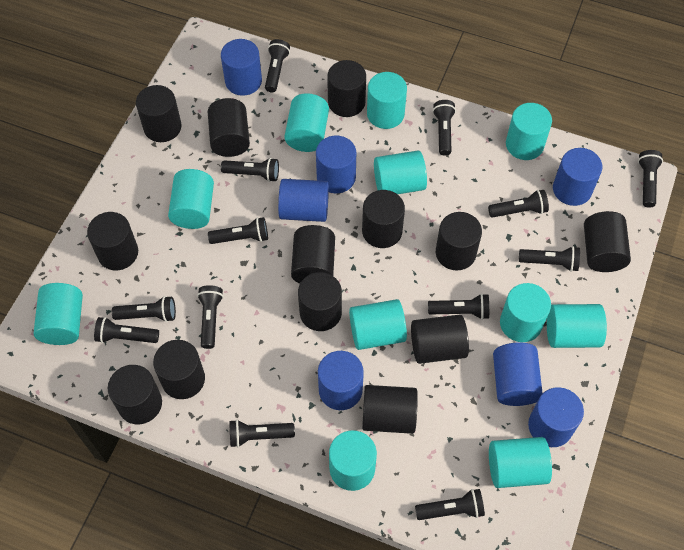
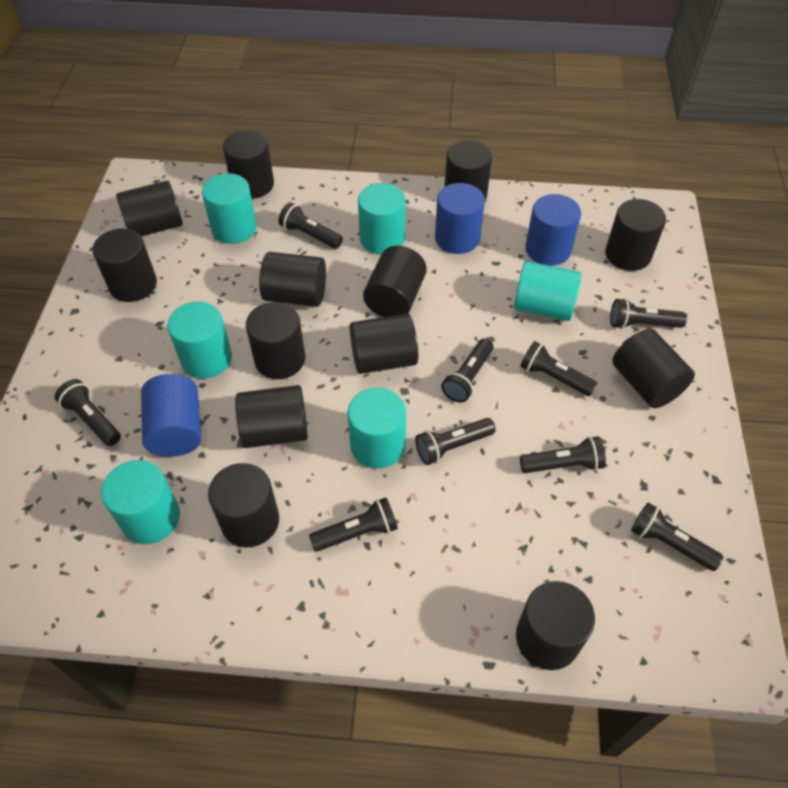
black flashlight: [94,317,159,343] [112,296,176,322] [197,285,223,349] [208,217,268,244] [221,158,279,182] [229,420,295,447] [265,39,290,92] [415,489,485,520] [428,294,489,320] [433,100,456,156] [488,190,549,218] [519,246,580,272] [638,150,663,208] = 13 -> [55,379,121,446] [278,202,343,249] [309,497,398,552] [415,418,496,465] [441,338,493,402] [520,341,597,396] [520,436,606,473] [610,298,687,329] [631,502,723,571] = 9
blue cylinder: [221,39,262,96] [278,179,329,222] [316,136,356,193] [318,351,364,410] [493,343,543,406] [528,387,584,447] [553,148,602,206] = 7 -> [141,374,201,457] [435,183,485,254] [526,194,581,266] = 3
turquoise cylinder: [34,283,83,345] [168,169,214,229] [284,93,329,152] [329,430,377,491] [349,299,407,350] [367,72,407,129] [374,151,427,194] [489,437,552,488] [500,283,551,342] [506,103,552,160] [547,304,607,348] = 11 -> [101,460,180,544] [167,301,232,379] [202,173,257,244] [348,388,406,469] [358,183,406,254] [514,261,582,321] = 6

